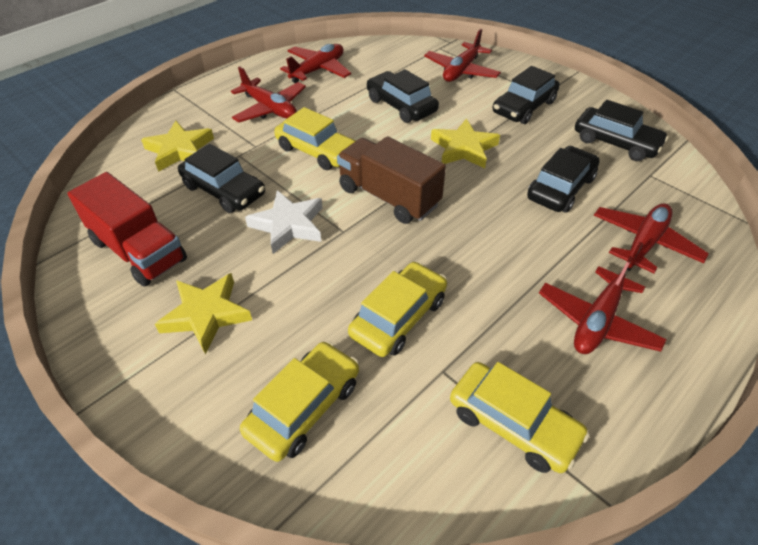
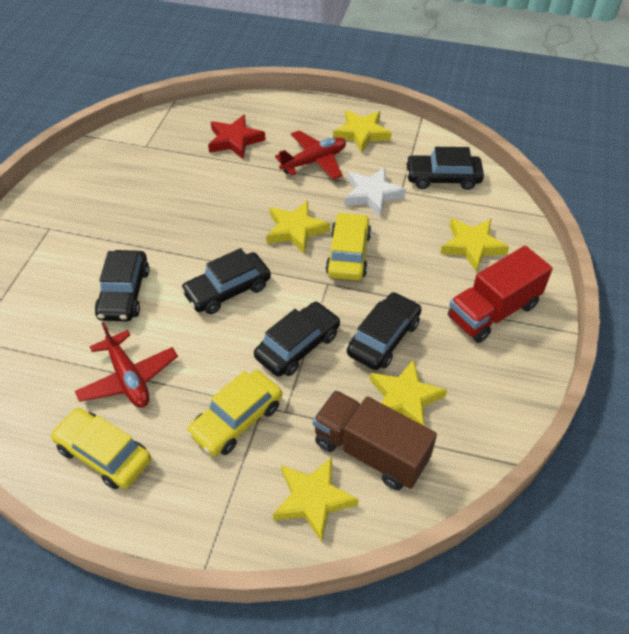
red plane: [231,66,306,122] [280,44,351,83] [424,29,501,82] [539,256,667,354] [594,203,709,273] = 5 -> [75,322,178,408] [275,130,346,180] = 2
red star: none = 0 -> [208,115,266,159] = 1
yellow car: [240,341,359,462] [274,107,355,170] [348,262,447,357] [450,362,590,473] = 4 -> [51,408,151,489] [187,370,282,456] [326,212,371,280] = 3
yellow star: [141,120,214,172] [155,273,252,354] [431,118,500,168] = 3 -> [266,200,330,254] [273,457,359,542] [333,110,392,153] [370,359,447,426] [440,218,509,272] = 5

